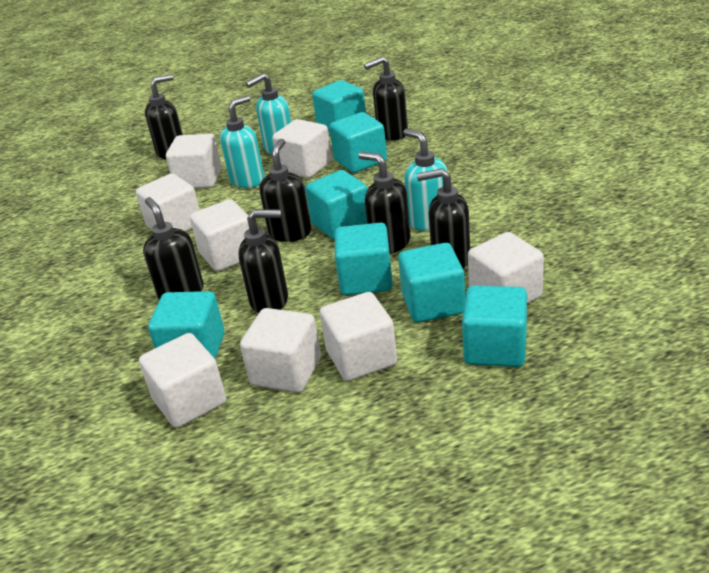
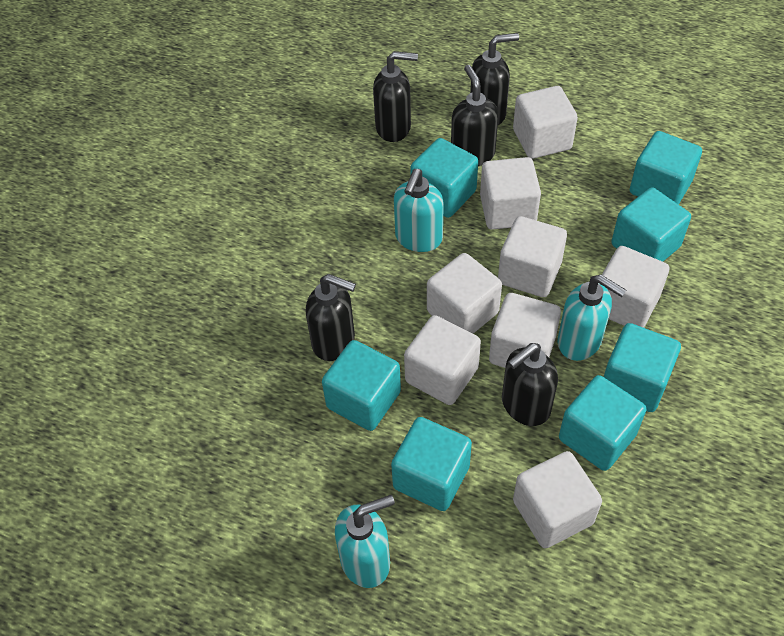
black soap dispenser: [143,197,204,300] [145,74,183,159] [238,209,288,313] [259,139,311,242] [358,152,411,254] [364,56,408,140] [417,168,470,268] = 7 -> [306,274,356,361] [373,51,418,142] [451,65,499,167] [470,33,519,125] [502,343,558,426] = 5

